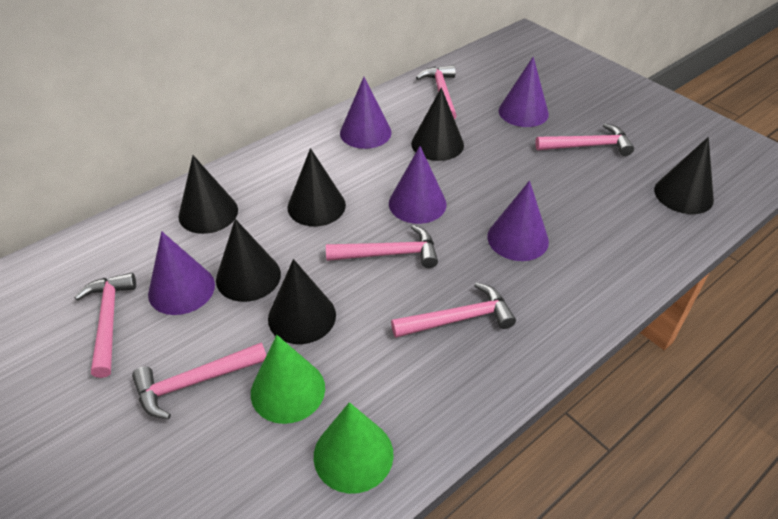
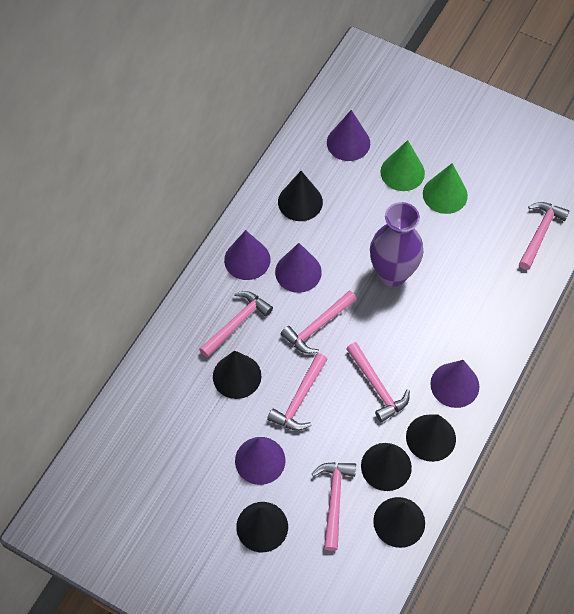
purple vase: none = 0 -> [370,202,423,287] = 1

